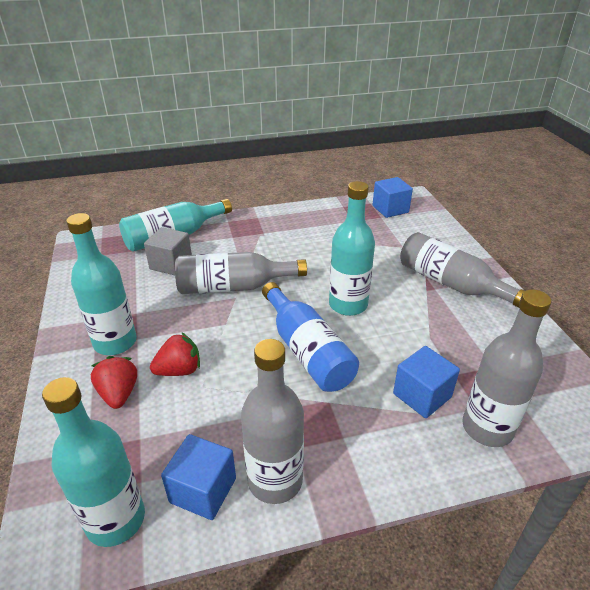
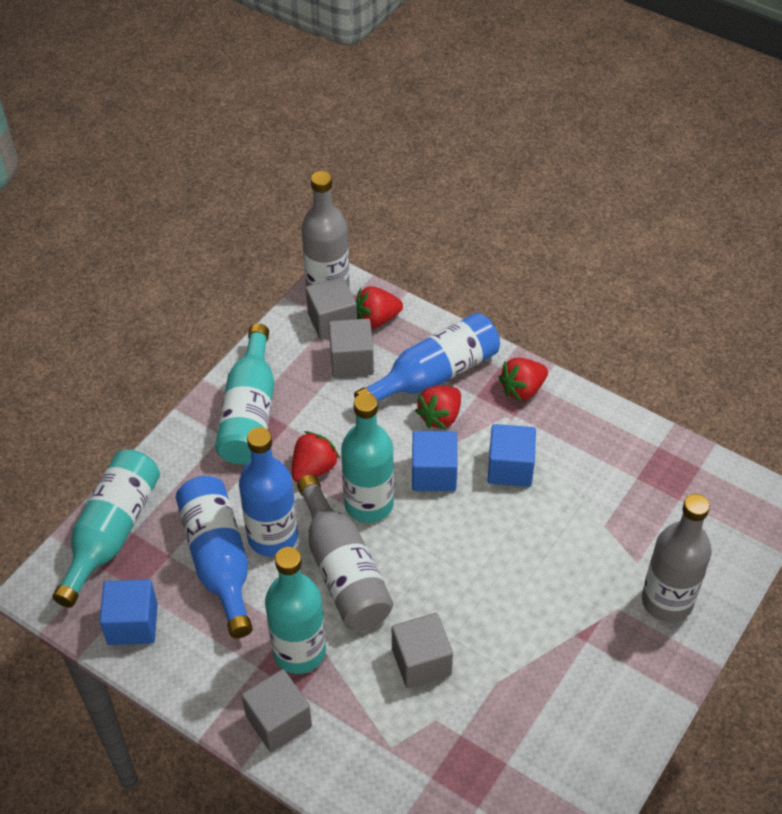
blue bottle: [262,282,359,392] = 1 -> [176,476,253,638] [239,427,298,557] [354,313,500,401] = 3
grey bottle: [175,252,307,294] [241,339,304,504] [400,232,525,308] [462,289,551,447] = 4 -> [297,475,393,630] [301,171,350,287] [642,494,712,622] = 3
grey cube: [144,227,192,275] = 1 -> [241,669,312,752] [306,277,357,340] [329,318,374,378] [392,613,453,688] = 4
red strawberry: [91,356,137,409] [150,332,200,376] = 2 -> [292,431,340,482] [356,287,403,328] [415,386,461,429] [499,358,548,401] = 4

